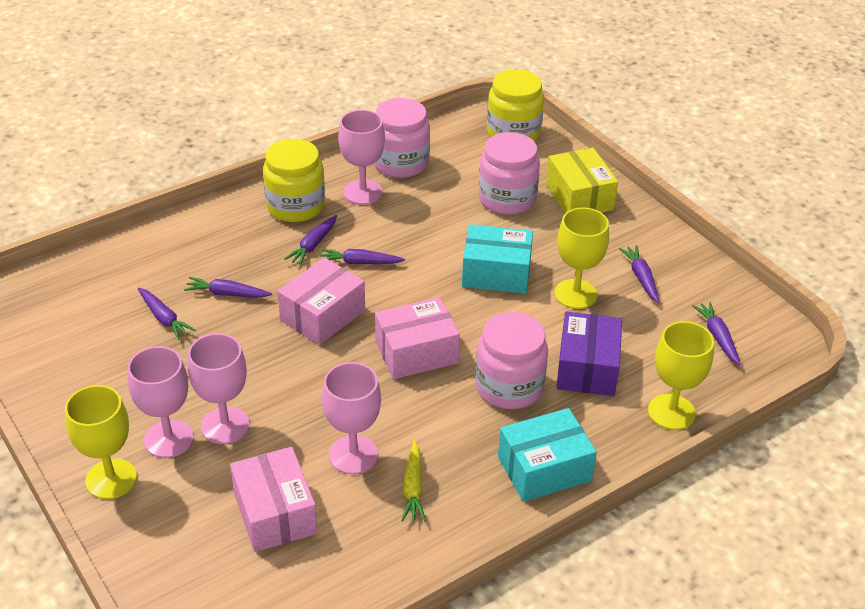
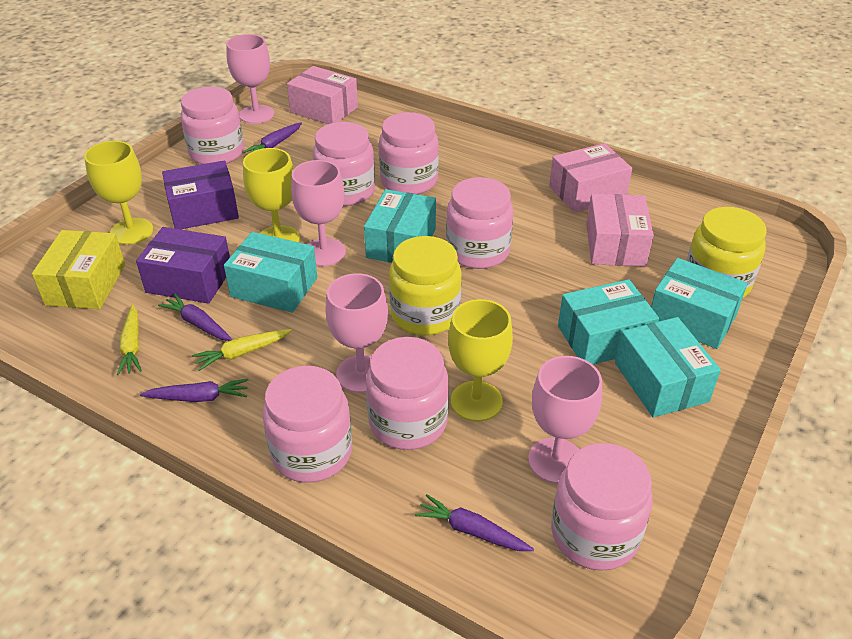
pink jar: [374,98,430,178] [475,312,548,409] [479,132,540,215] = 3 -> [180,86,244,164] [263,366,352,483] [313,122,375,206] [366,337,449,450] [379,112,439,194] [446,177,513,269] [551,443,653,571] = 7
purple box: [556,312,622,396] = 1 -> [136,227,230,304] [162,160,239,229] = 2
purple carrot: [138,288,196,340] [184,277,272,297] [284,215,337,266] [320,249,405,264] [619,245,660,303] [692,302,741,366] = 6 -> [140,379,248,402] [158,294,233,341] [243,123,302,153] [415,494,534,551] = 4
turquoise box: [462,224,533,294] [498,408,597,502] = 2 -> [224,232,317,313] [364,189,436,263] [558,279,659,364] [615,317,721,417] [651,258,747,349] = 5
yellow carrot: [401,440,426,521] = 1 -> [117,304,142,375] [192,329,292,371] = 2

